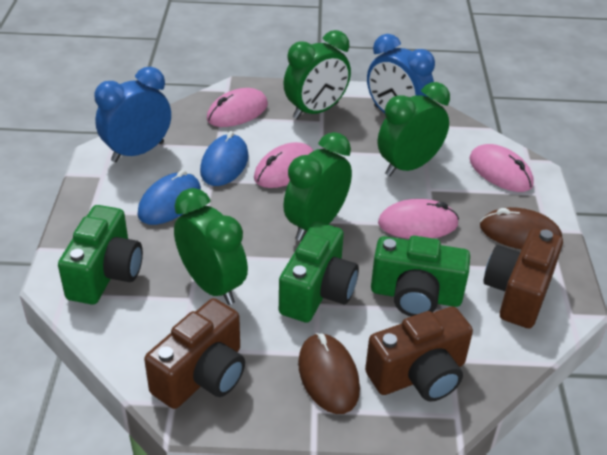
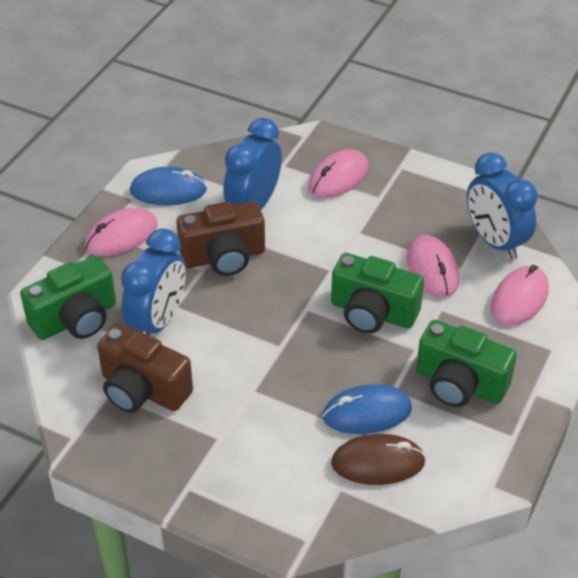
blue clock: [95,67,171,162] [367,34,435,113] = 2 -> [121,228,186,335] [223,118,282,210] [467,152,538,260] = 3
brown camera: [144,298,245,409] [365,306,473,402] [484,228,563,328] = 3 -> [97,324,193,413] [176,201,265,276] = 2
brown mouse: [298,333,360,414] [480,207,562,249] = 2 -> [331,434,426,485] = 1
green clock: [174,188,248,305] [283,30,351,119] [283,132,352,241] [378,82,450,176] = 4 -> none = 0

